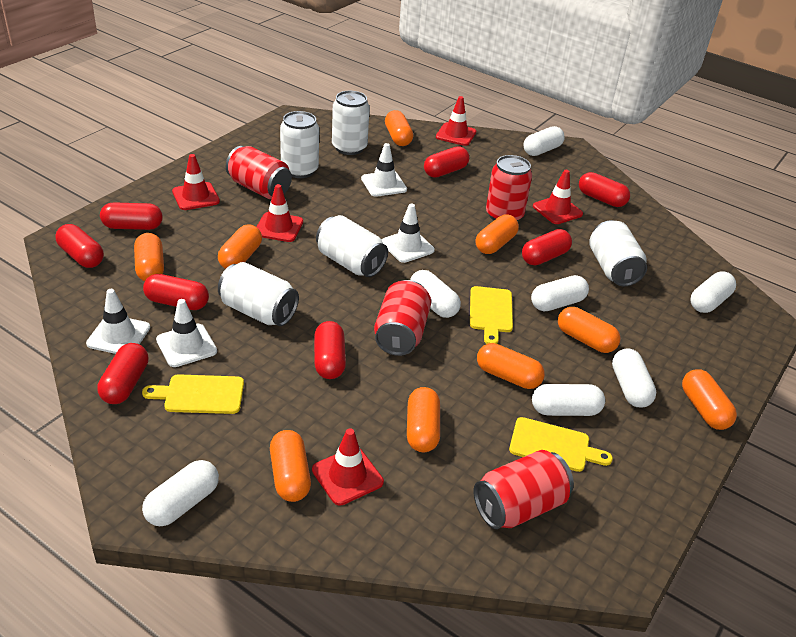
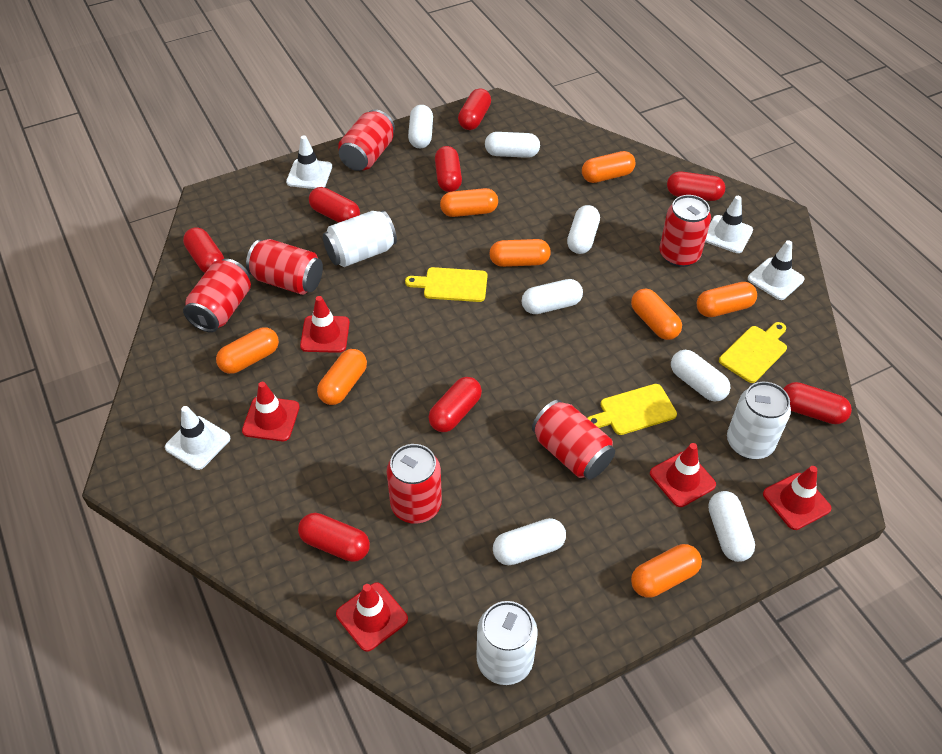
orange capsule: [134,233,164,281] [218,224,262,269] [270,430,311,502] [385,110,413,146] [407,387,440,452] [476,214,519,254] [477,343,545,389] [558,307,620,353] [682,369,737,430] = 9 -> [216,327,279,374] [317,349,367,405] [440,188,498,217] [489,239,551,267] [582,151,635,183] [631,289,682,340] [631,544,702,598] [697,282,757,317] = 8
red can: [226,146,292,199] [374,280,431,356] [474,450,574,529] [486,155,532,221] = 4 -> [183,259,251,332] [246,239,323,295] [338,109,395,171] [387,444,442,524] [532,400,615,479] [660,195,711,267] = 6
white can: [218,262,299,326] [280,111,319,178] [316,215,388,277] [332,91,370,155] [589,220,647,286] = 5 -> [323,210,397,267] [476,601,538,685] [727,382,791,459] = 3

